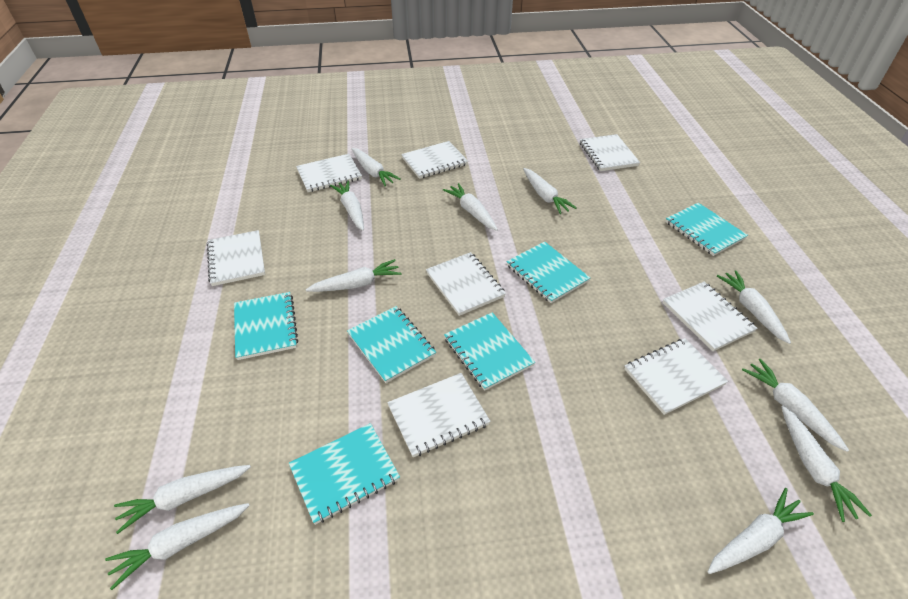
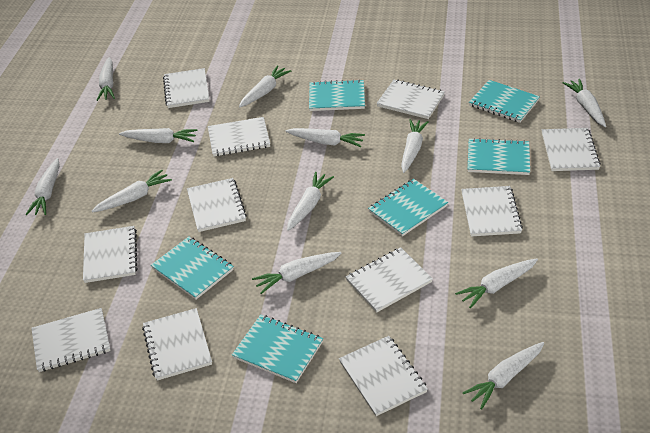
white carrot: [105,503,250,590] [114,465,251,534] [306,259,402,292] [330,180,364,231] [351,148,401,186] [443,183,498,231] [523,168,577,214] [708,488,814,574] [717,270,791,344] [742,359,849,452] [781,405,872,522] = 11 -> [25,158,60,215] [92,170,172,212] [97,57,115,101] [119,128,197,143] [239,65,291,108] [252,252,341,294] [285,128,365,147] [287,172,334,231] [401,119,429,173] [455,258,538,309] [462,342,544,410] [563,79,606,127] = 12
white notebook: [207,230,265,286] [296,154,362,192] [387,373,490,457] [401,141,468,179] [426,252,506,316] [580,134,640,171] [624,338,728,415] [662,282,758,351] = 8 -> [31,308,111,372] [83,226,138,283] [142,308,212,381] [163,68,209,108] [187,178,247,232] [208,117,270,157] [339,336,428,416] [346,247,433,313] [377,79,445,119] [461,186,523,236] [542,128,601,171] = 11

